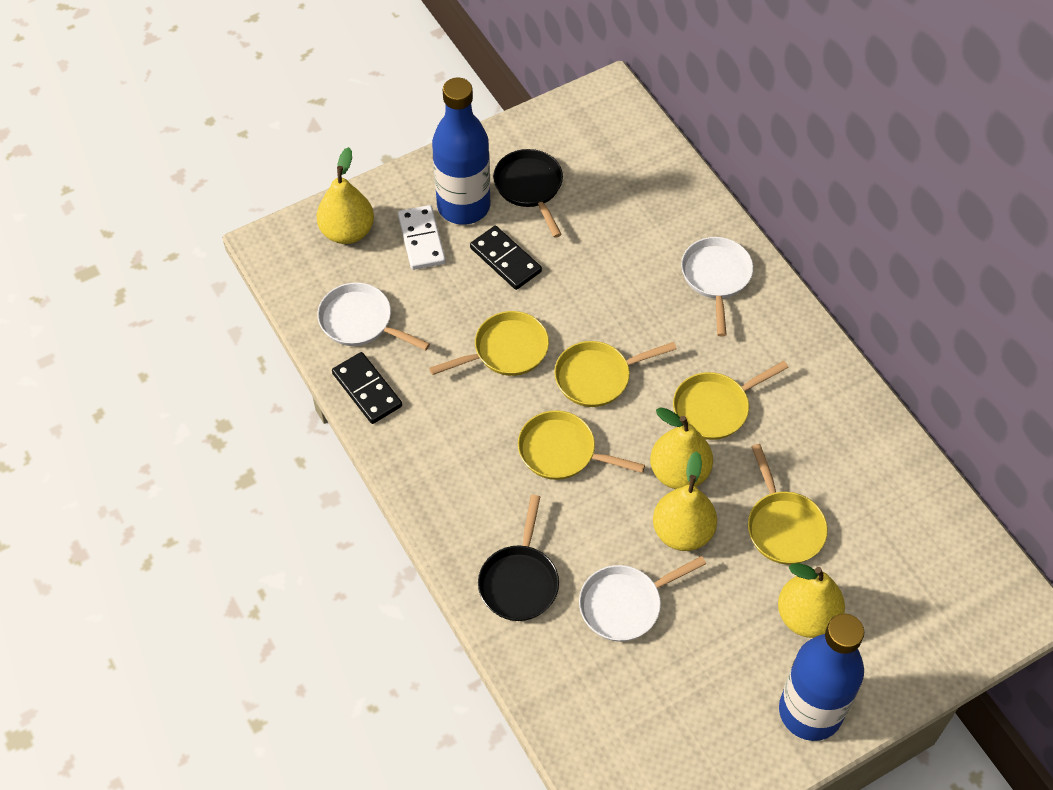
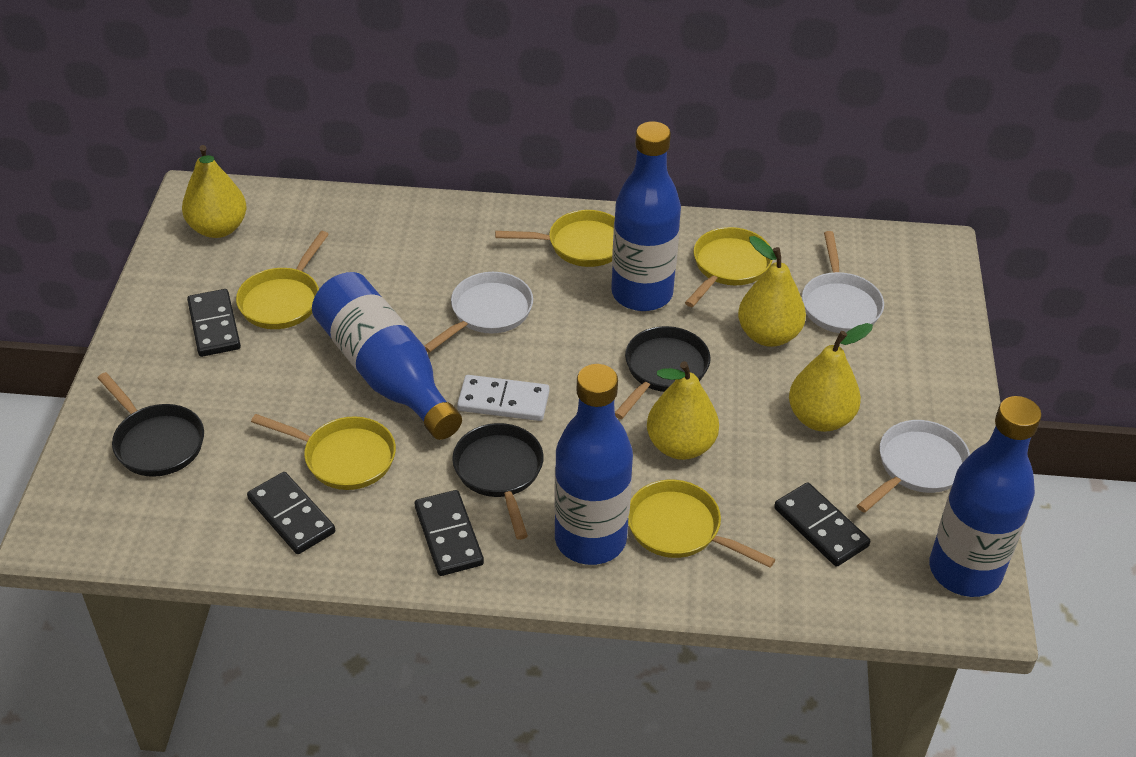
black domino: [332,352,402,424] [470,226,542,290] = 2 -> [187,289,241,357] [247,472,335,554] [415,490,484,576] [774,482,870,567] = 4
black pan: [478,495,559,621] [493,149,563,238] = 2 -> [98,372,204,477] [452,423,544,540] [615,326,711,419] = 3
blue bottle: [432,77,490,225] [779,614,864,741] = 2 -> [312,272,462,440] [554,364,633,565] [611,121,681,311] [929,396,1042,597] = 4

